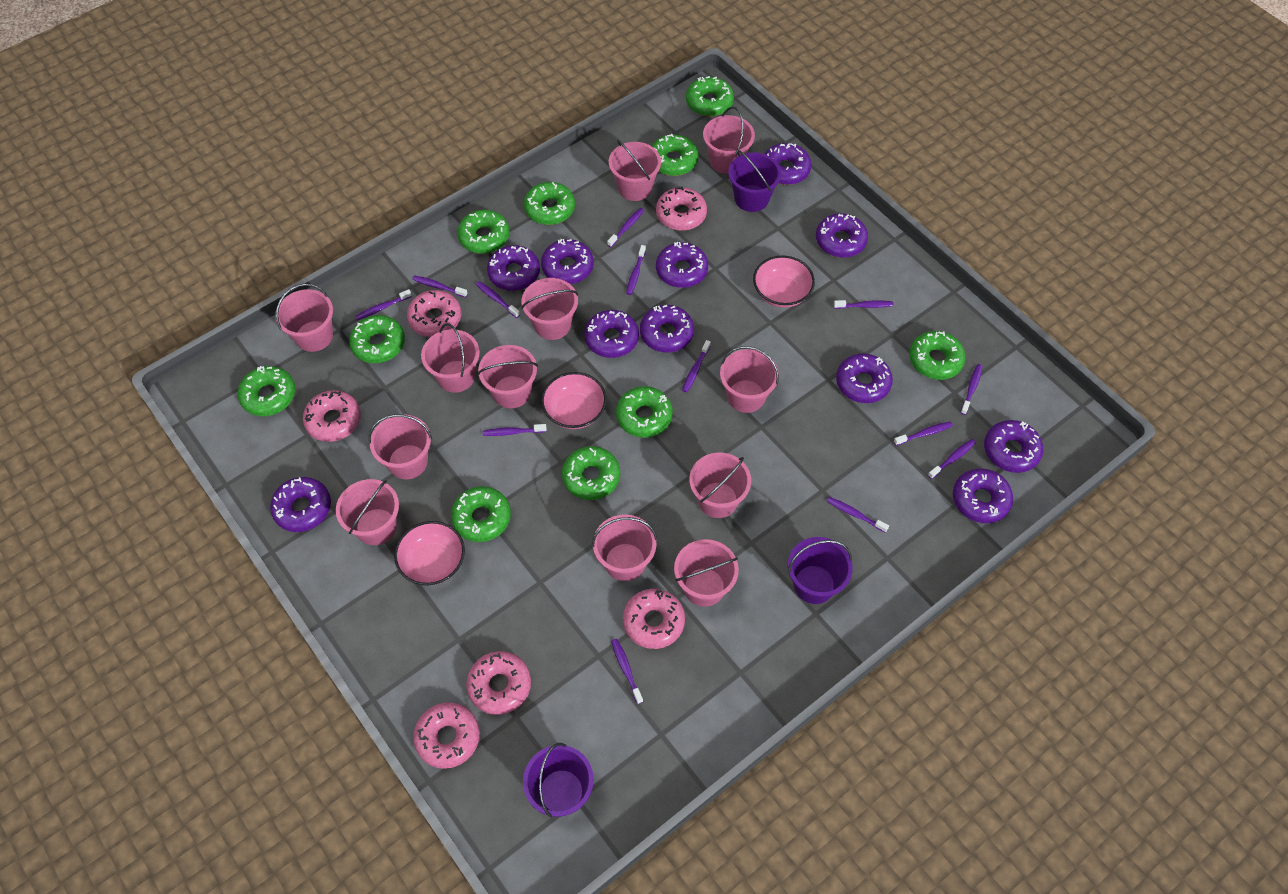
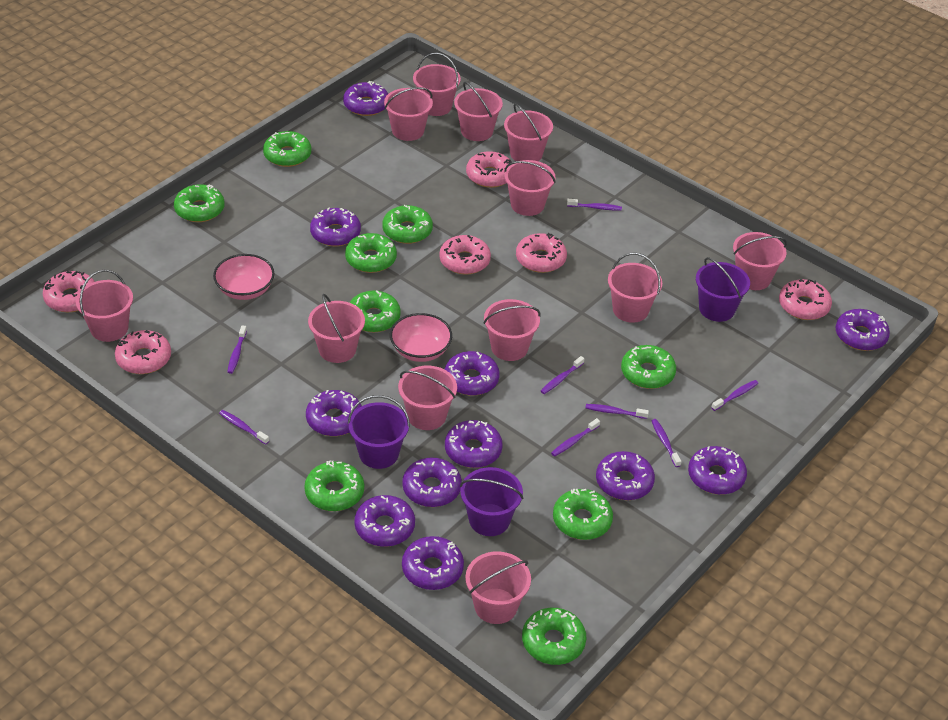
green donut: [238,366,295,416] [349,315,405,363] [451,486,511,542] [457,210,510,254] [524,182,575,225] [562,446,620,500] [616,386,673,437] [652,134,699,176] [686,76,734,116] [909,331,966,380] = 10 -> [174,184,225,222] [263,131,312,167] [304,460,364,511] [345,233,397,273] [350,290,401,332] [382,205,433,244] [522,608,586,665] [553,489,613,540] [621,345,676,389] = 9
pink bowl: [394,521,465,585] [541,372,607,429] [753,255,815,308] = 3 -> [213,254,274,300] [390,313,452,362] = 2
purple toothbrush: [355,289,412,320] [413,275,468,297] [476,281,520,318] [483,424,547,436] [607,208,644,247] [611,639,643,704] [626,245,646,295] [682,340,711,392] [827,497,889,533] [834,300,894,309] [894,421,953,446] [928,439,976,479] [960,364,983,415] = 13 -> [219,410,269,445] [227,325,247,374] [541,356,585,394] [551,418,600,457] [567,199,622,211] [586,404,649,419] [651,419,681,467] [711,380,758,411] = 8

